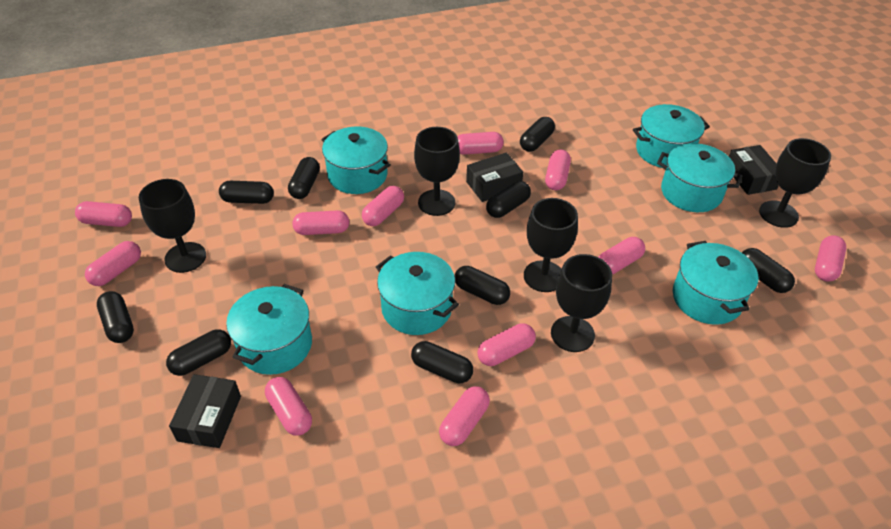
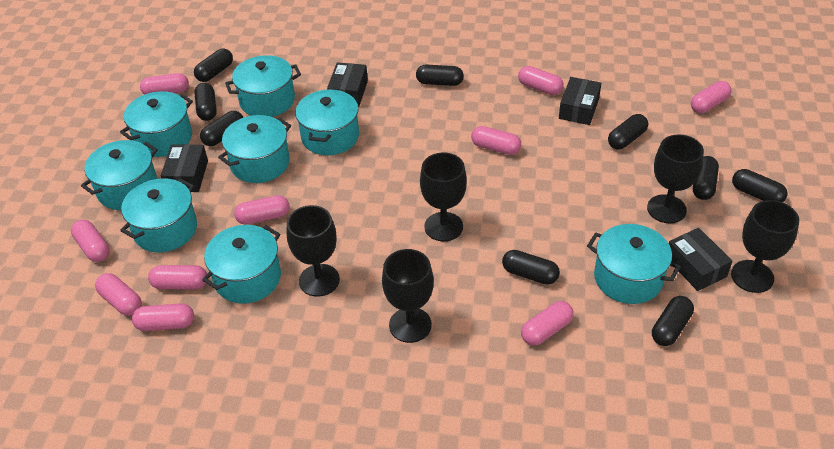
black box: [169,374,241,448] [466,153,523,202] [729,145,779,195] = 3 -> [161,144,208,192] [327,62,368,107] [559,77,601,125] [669,228,733,291] = 4
pink capsule: [75,201,132,227] [85,241,141,286] [265,377,312,436] [292,211,349,235] [362,186,404,226] [439,386,490,446] [457,132,504,155] [477,323,536,366] [545,149,571,190] [599,237,645,274] [815,235,846,281] = 11 -> [71,220,109,262] [95,273,142,316] [132,303,194,331] [140,73,189,95] [148,265,207,289] [234,195,290,225] [471,126,521,155] [518,66,564,95] [521,301,573,345] [691,81,732,113] = 10
turquoise pot: [226,284,312,375] [321,127,391,194] [376,252,459,335] [633,104,710,168] [657,143,742,212] [673,241,758,325] = 6 -> [81,140,158,210] [120,91,193,157] [120,178,197,252] [202,225,281,304] [218,115,291,183] [225,55,301,117] [295,89,359,155] [587,224,681,304] = 8

